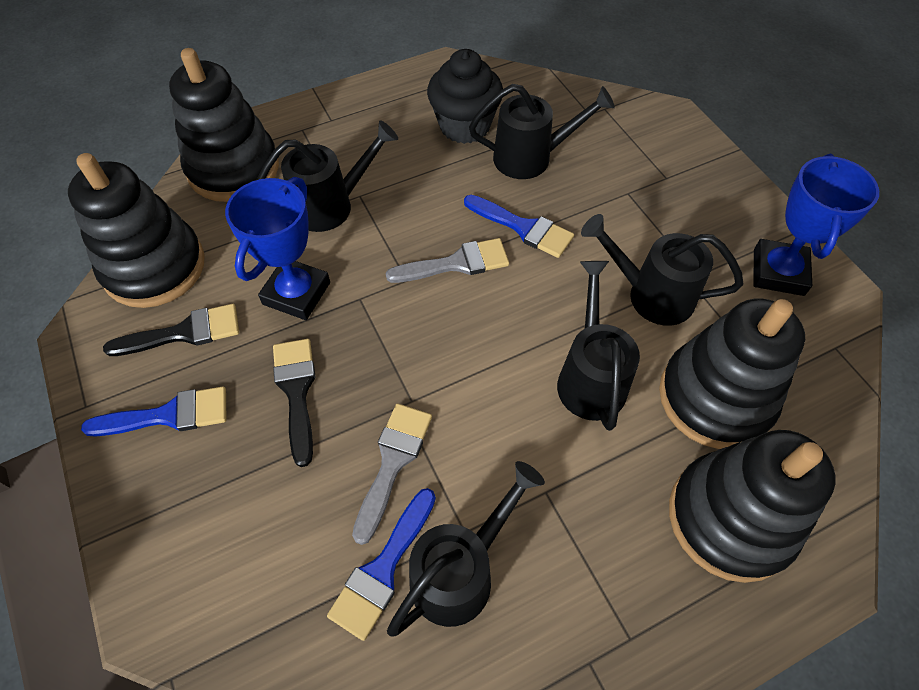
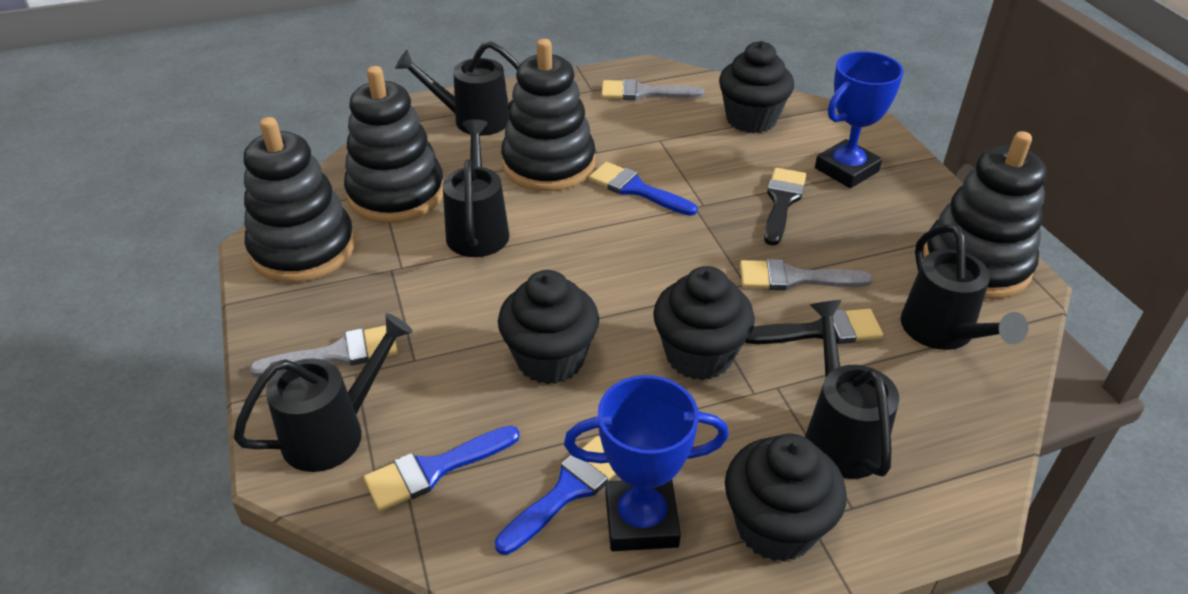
black cupcake: [427,49,503,144] = 1 -> [498,270,599,384] [653,266,755,380] [719,41,794,133] [725,434,847,562] = 4
grey brush: [352,403,432,545] [386,238,509,283] = 2 -> [250,325,398,377] [601,79,704,100] [740,259,873,290] = 3

